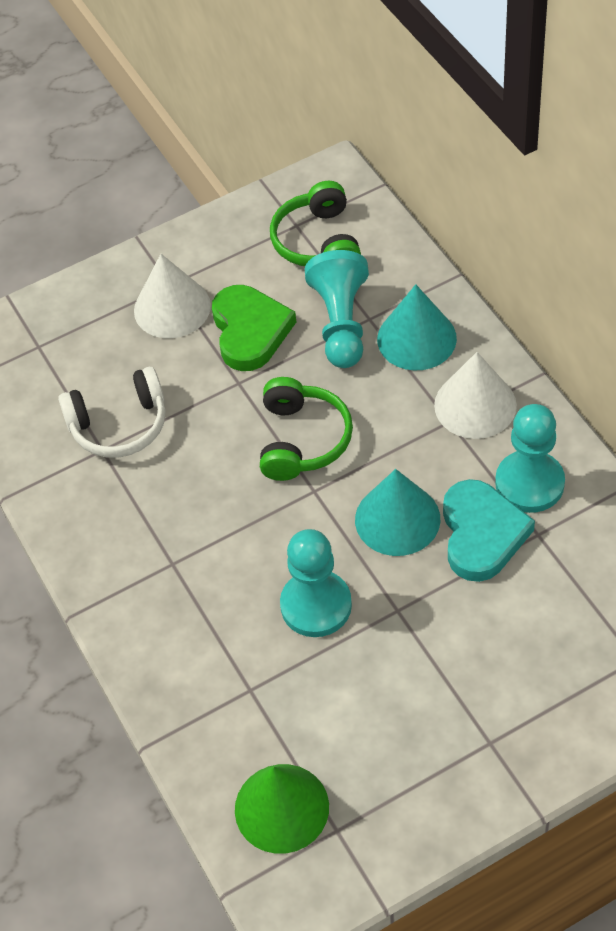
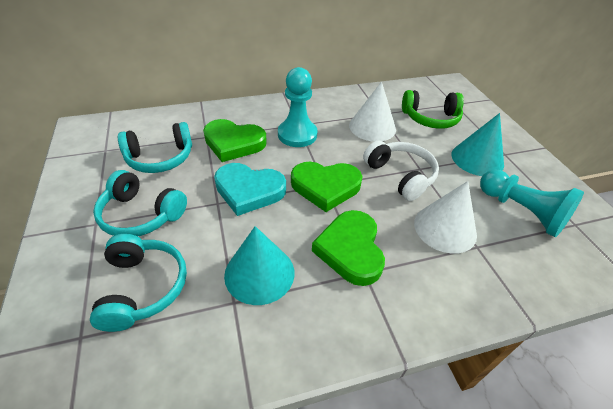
green cone: [235,764,329,854] = 1 -> none = 0
green headphones: [260,377,353,481] [270,181,361,266] = 2 -> [402,90,464,129] = 1
green heart: [212,285,296,371] = 1 -> [203,119,267,162] [291,162,363,212] [312,210,385,286] = 3
turquoise headphones: none = 0 -> [90,234,187,332] [93,170,187,237] [118,122,192,173] = 3
turquoise pawn: [280,529,352,637] [305,250,369,368] [495,404,565,513] = 3 -> [278,67,318,147] [480,169,584,238] = 2

